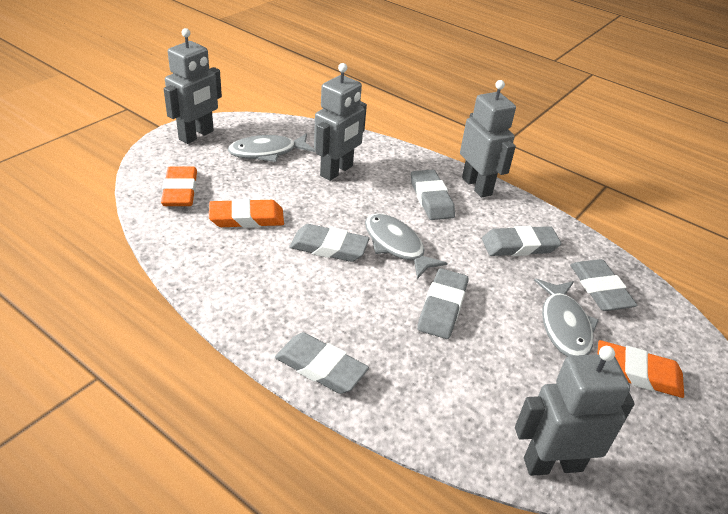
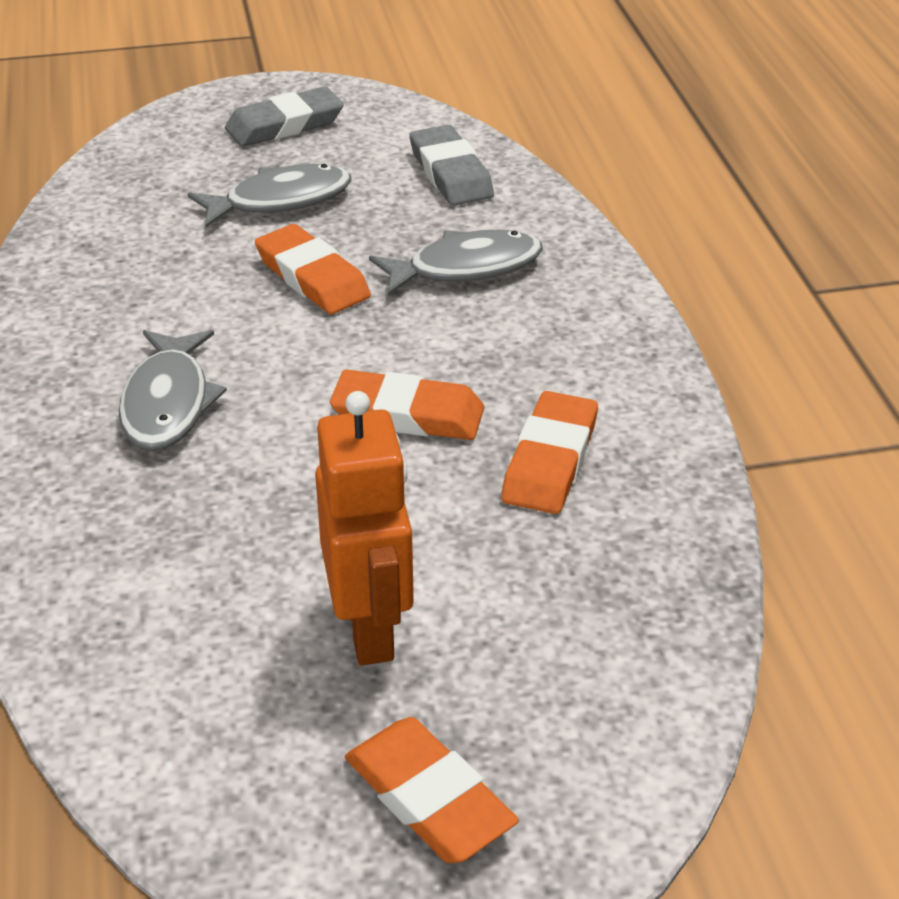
grey eraser: [275,332,369,394] [289,224,370,262] [411,170,455,220] [417,268,469,339] [482,226,561,256] [570,259,638,311] = 6 -> [225,87,344,147] [409,125,494,206] = 2
grey robot: [164,28,222,144] [314,63,367,181] [460,80,516,198] [515,346,635,476] = 4 -> none = 0
orange eraser: [161,166,197,206] [209,199,284,228] [597,340,684,398] = 3 -> [255,224,371,314] [330,370,484,440] [345,717,519,863] [501,391,598,514] = 4
orange robot: none = 0 -> [315,391,414,665] = 1

